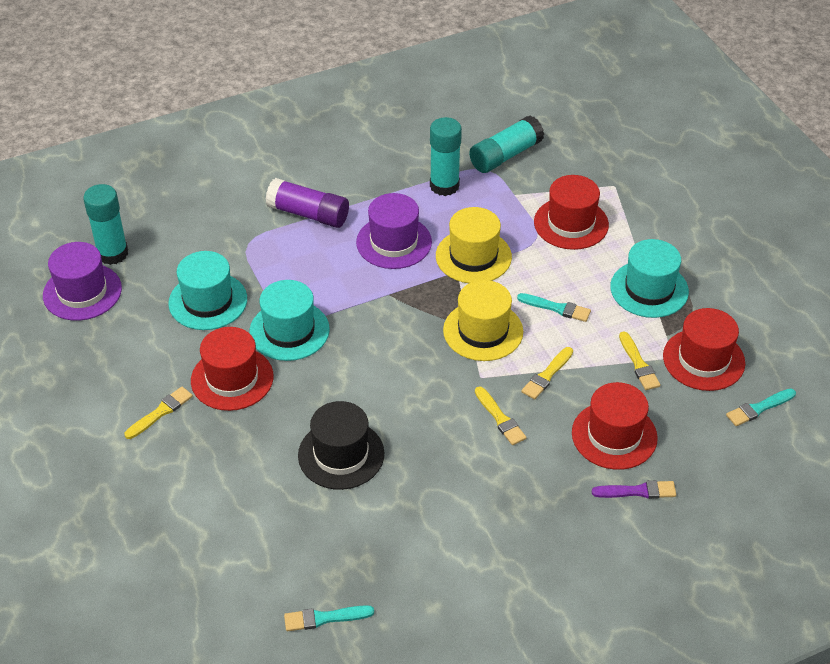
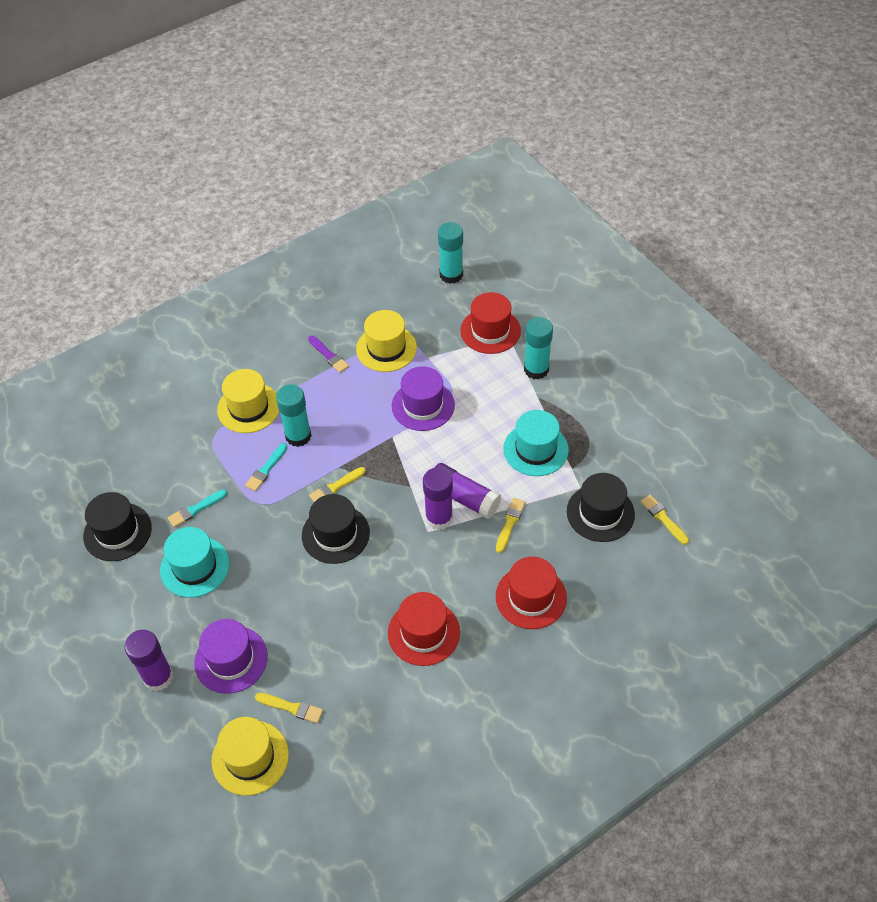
black hat: [298,401,384,490] = 1 -> [83,492,152,561] [302,494,370,564] [567,473,635,542] = 3
purple glue stick: [265,178,349,228] = 1 -> [125,630,173,692] [423,467,453,530] [434,463,502,519] = 3
red hat: [191,327,274,411] [534,175,609,250] [572,382,658,470] [663,308,745,391] = 4 -> [388,592,460,666] [460,292,521,354] [496,557,567,629] = 3
turquoise brush: [284,605,374,631] [517,293,591,322] [726,388,796,426] = 3 -> [168,489,227,528] [245,443,288,491] = 2
turquoise hat: [168,251,247,330] [249,280,330,361] [610,239,689,318] = 3 -> [160,527,230,598] [503,410,569,476] = 2
yellow hat: [436,207,512,283] [443,280,523,361] = 2 -> [211,717,289,796] [217,369,279,433] [356,310,417,372] = 3

